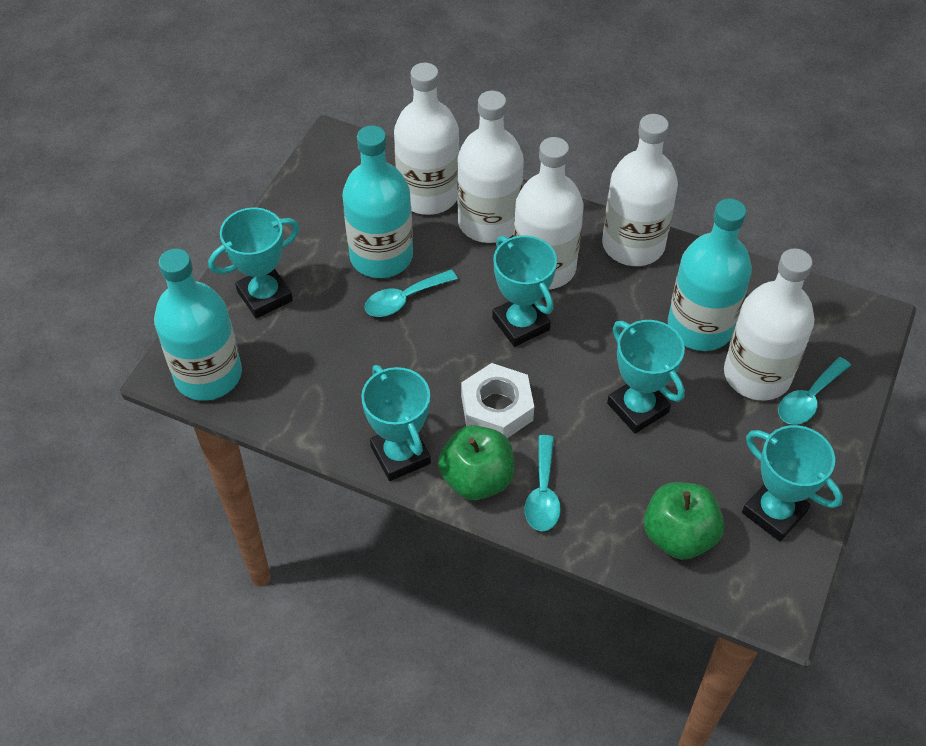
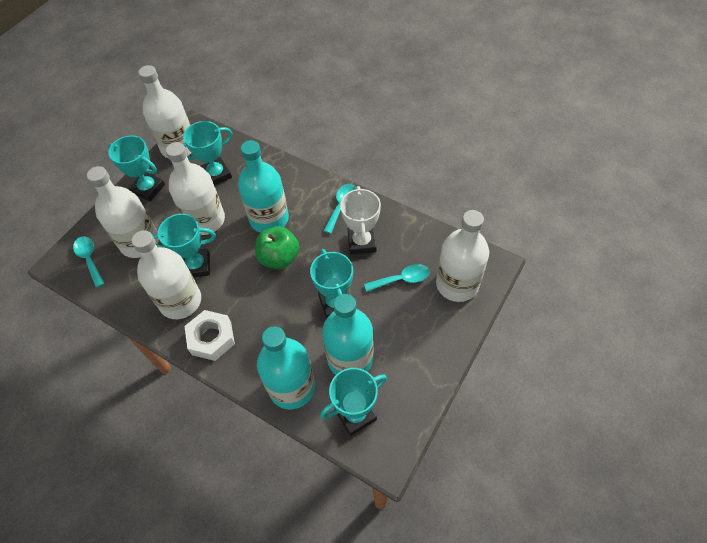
green apple: [438,425,515,500] [644,482,724,560] = 2 -> [255,226,299,269] = 1
white trophy: none = 0 -> [340,186,381,254] = 1

